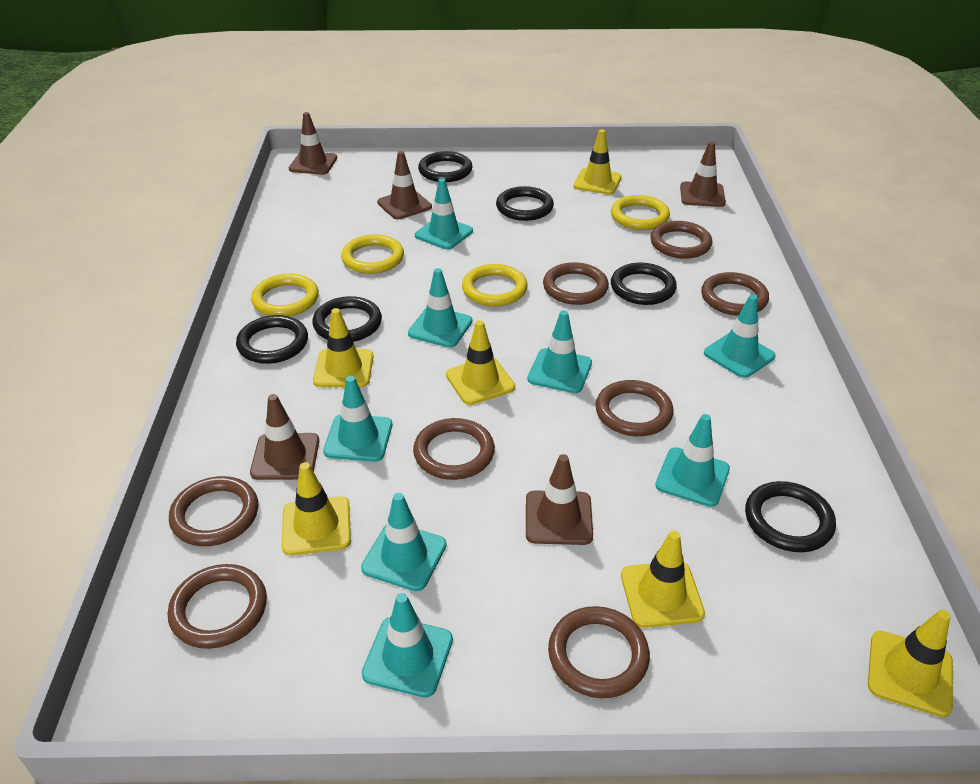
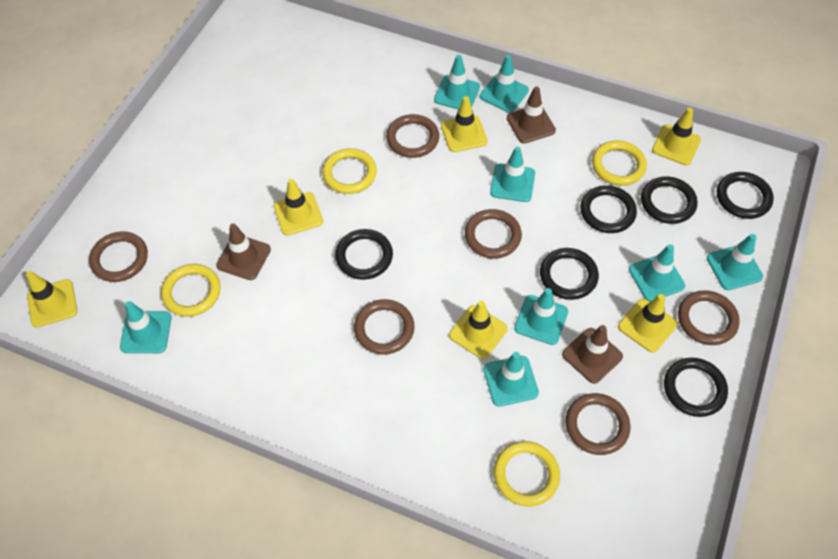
brown ring: [168,564,267,649] [169,476,258,546] [413,418,495,480] [543,262,609,305] [548,606,650,698] [595,380,674,436] [650,221,713,259] [701,272,769,316] = 8 -> [89,231,148,282] [354,299,415,355] [386,114,439,158] [465,209,522,259] [565,393,631,455] [678,290,740,345] = 6
brown traffic cone: [250,394,319,480] [289,112,337,175] [377,151,432,219] [526,454,593,545] [680,142,726,207] = 5 -> [216,223,271,280] [507,87,556,144] [562,325,623,384] = 3

